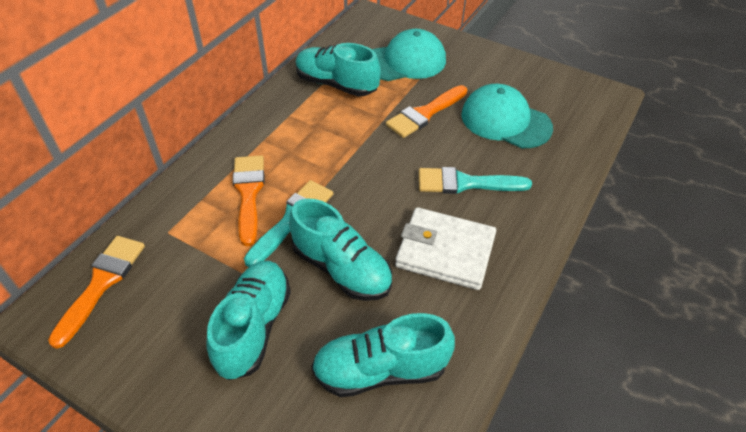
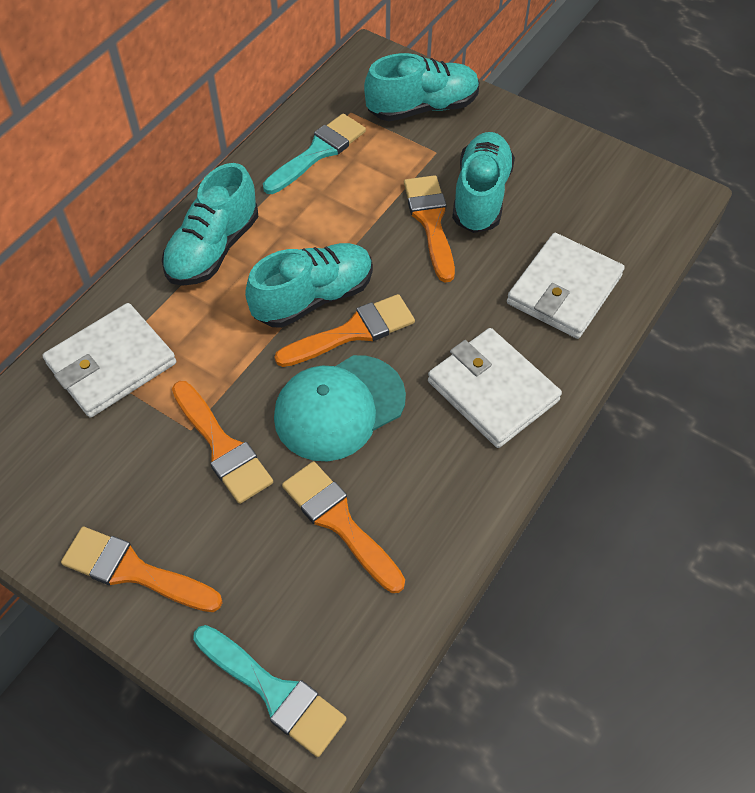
orange brush: [48,236,145,349] [233,155,265,246] [386,85,467,138] = 3 -> [61,527,223,612] [172,381,273,504] [275,294,415,367] [282,461,405,593] [404,175,455,283] = 5
turquoise cap: [372,29,446,81] [461,84,553,148] = 2 -> [274,355,406,461] = 1
white wallet: [395,207,496,290] = 1 -> [42,303,176,418] [428,328,562,448] [507,233,625,339] = 3

